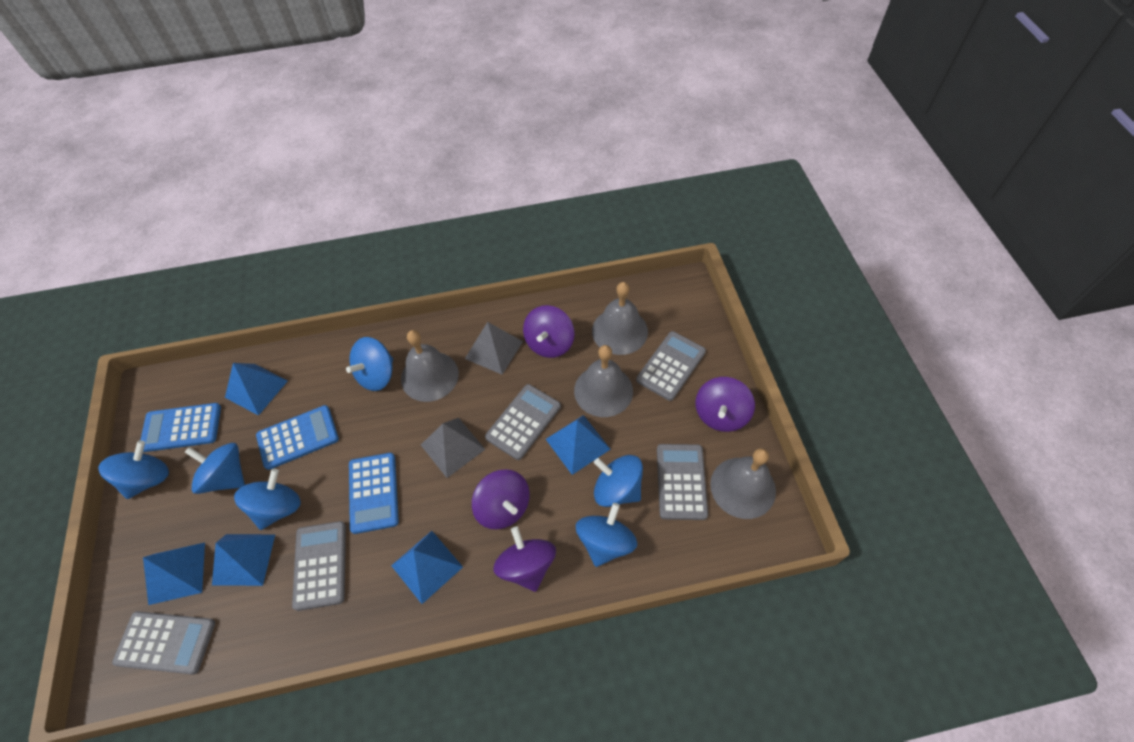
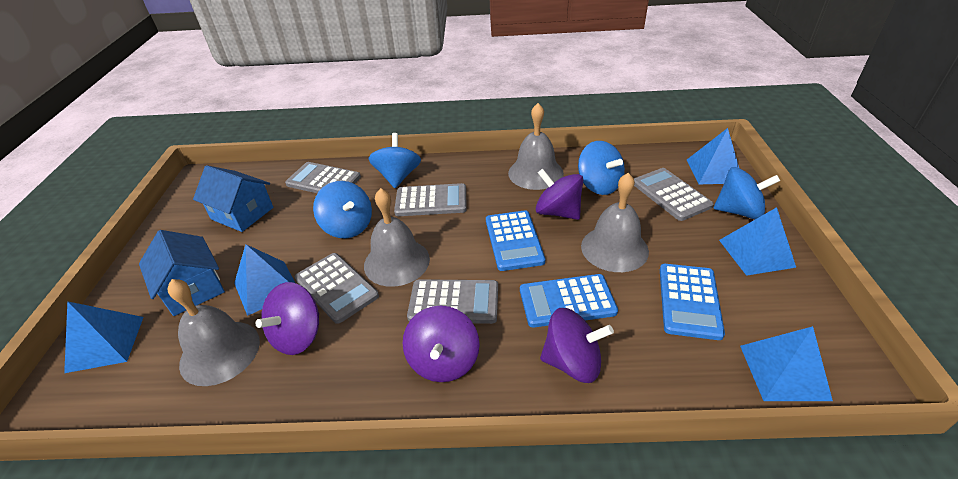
blue house: none = 0 -> [139,230,225,316] [193,165,273,232] = 2
blue spinning top: [98,440,169,499] [185,443,245,494] [234,469,301,530] [346,337,393,391] [576,503,637,567] [594,455,643,507] = 6 -> [313,181,372,238] [369,133,421,188] [578,141,625,195] [713,167,780,220] = 4
grey pyramid: [421,418,486,478] [465,322,523,375] = 2 -> none = 0

